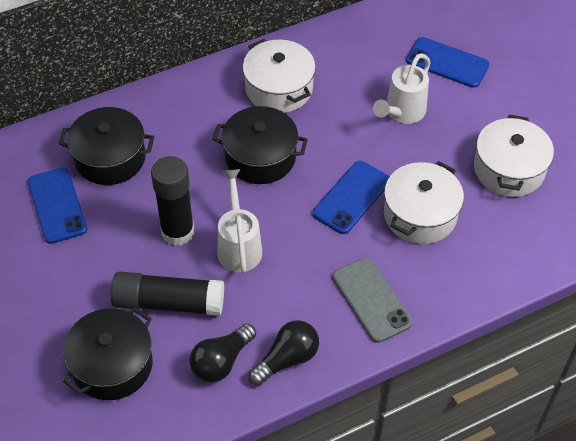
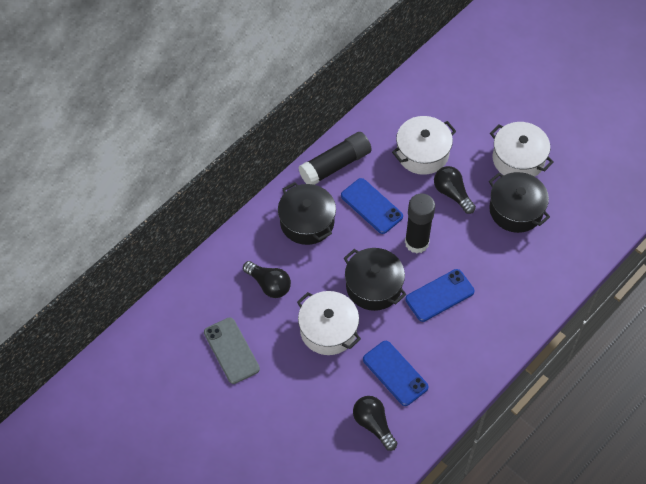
black light bulb: [190,323,256,383] [248,320,319,386] = 2 -> [243,261,291,298] [353,396,397,451] [434,166,476,214] = 3
white watering can: [217,169,262,273] [373,53,430,124] = 2 -> none = 0

